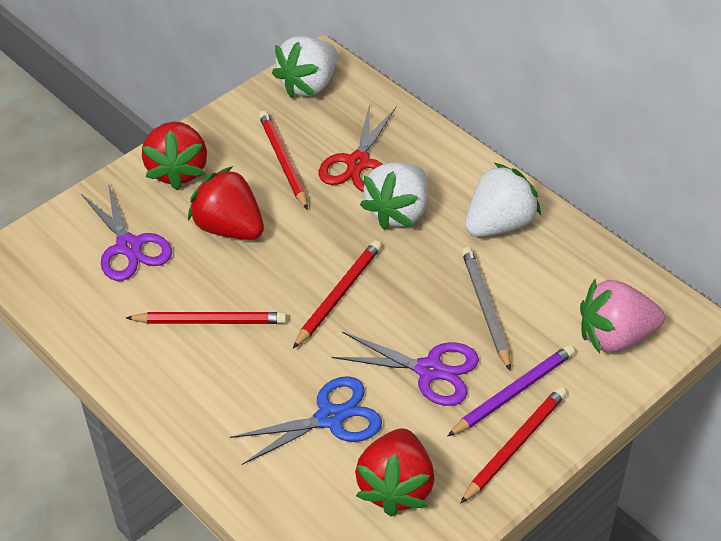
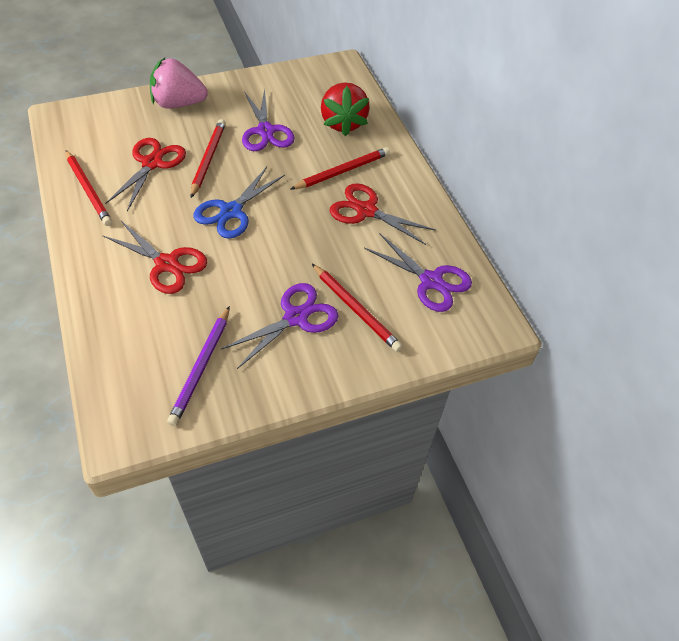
grey pencil: [462,247,511,371] = 1 -> none = 0
purple scissors: [81,184,172,281] [332,332,479,406] = 2 -> [221,283,339,369] [242,88,295,151] [364,233,472,312] = 3
red scissors: [319,104,396,192] = 1 -> [102,221,207,294] [105,138,186,211] [330,183,436,245] = 3
red strawberry: [142,121,207,190] [188,166,264,240] [355,428,435,516] = 3 -> [321,82,370,136] = 1
white strawberry: [272,36,338,98] [360,162,428,230] [465,163,541,237] = 3 -> none = 0

